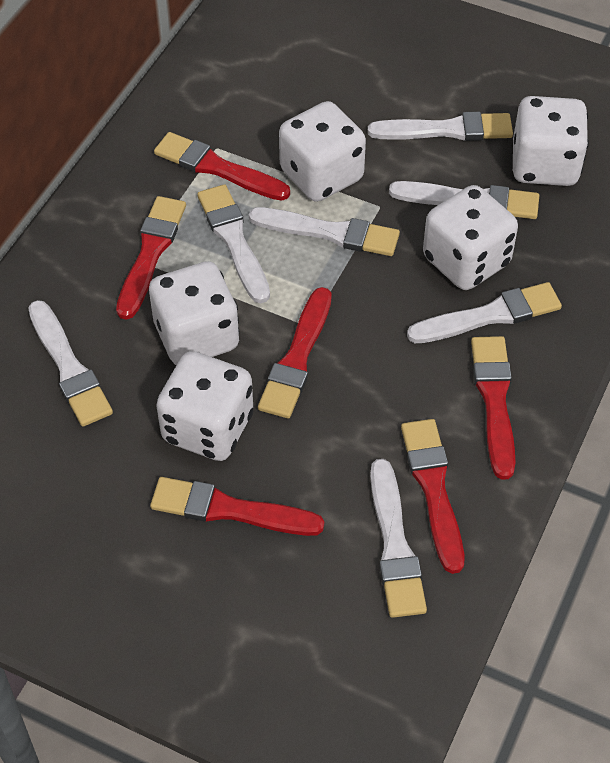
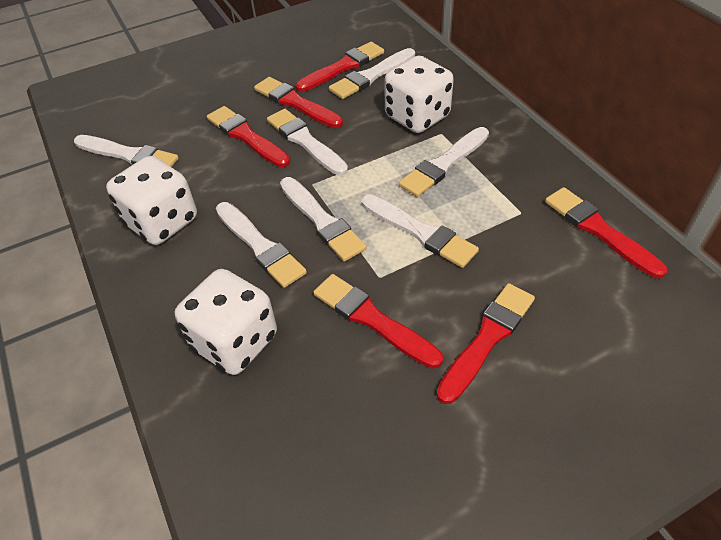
white dice: [149,261,240,365] [156,351,254,461] [279,101,366,202] [423,185,518,290] [513,96,589,186] = 5 -> [106,156,197,245] [175,269,277,375] [384,56,454,133] = 3

